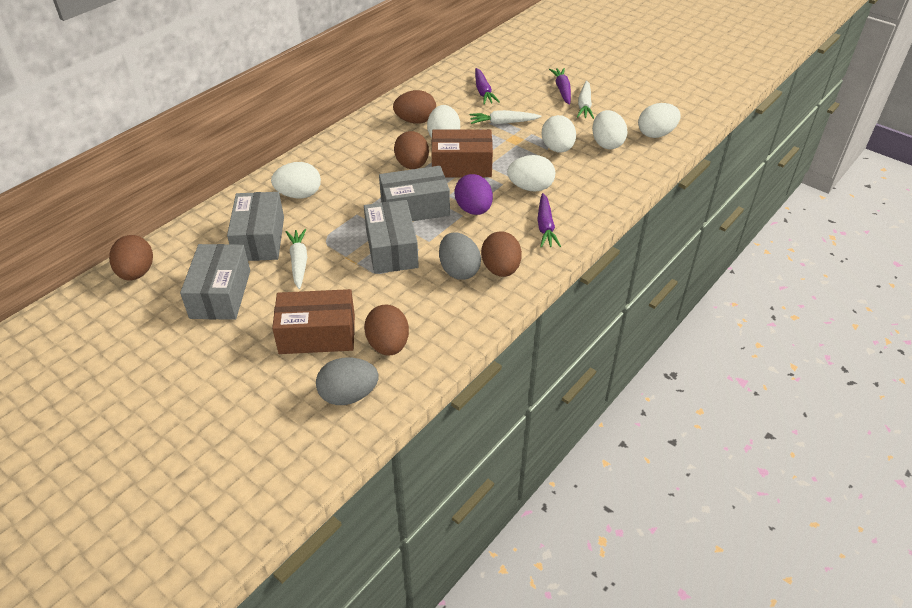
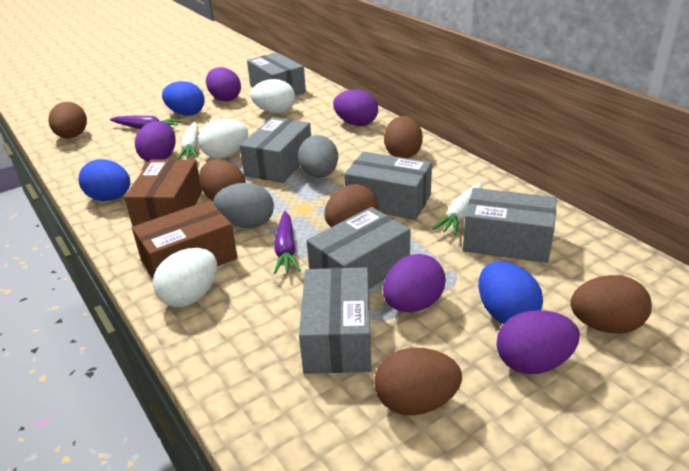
blue egg: none = 0 -> [78,159,130,201] [162,81,205,115] [479,261,543,324] = 3
brown egg: [109,235,153,280] [364,305,409,356] [393,90,436,124] [394,131,429,169] [481,231,522,277] = 5 -> [49,102,87,138] [199,159,246,202] [325,184,379,227] [375,347,462,415] [384,116,423,159] [570,275,652,333] = 6
grey box: [180,244,250,320] [227,192,284,261] [364,200,419,274] [379,166,450,221] = 4 -> [240,117,311,183] [247,52,306,96] [299,267,371,374] [307,207,410,288] [344,151,432,220] [463,188,557,263] = 6
purple carrot: [475,68,500,105] [537,193,561,248] [549,68,571,105] = 3 -> [110,116,182,129] [273,211,301,274] = 2
purple egg: [454,174,493,215] = 1 -> [135,121,176,162] [206,67,241,102] [333,90,378,126] [383,254,446,312] [496,310,580,374] = 5
white carrot: [286,229,307,289] [470,110,542,124] [577,80,594,119] = 3 -> [177,122,198,160] [432,183,481,235] = 2
white egg: [271,162,321,199] [427,105,460,138] [507,155,555,192] [542,115,576,153] [592,110,627,149] [638,103,681,138] = 6 -> [153,248,217,307] [198,119,248,158] [251,79,295,113] = 3

